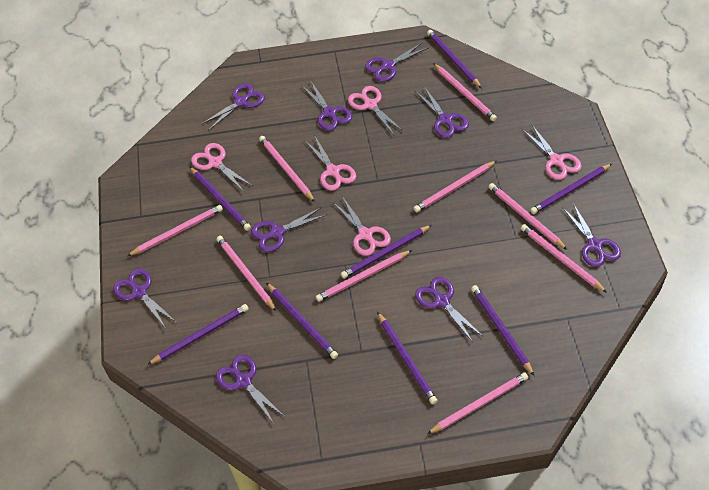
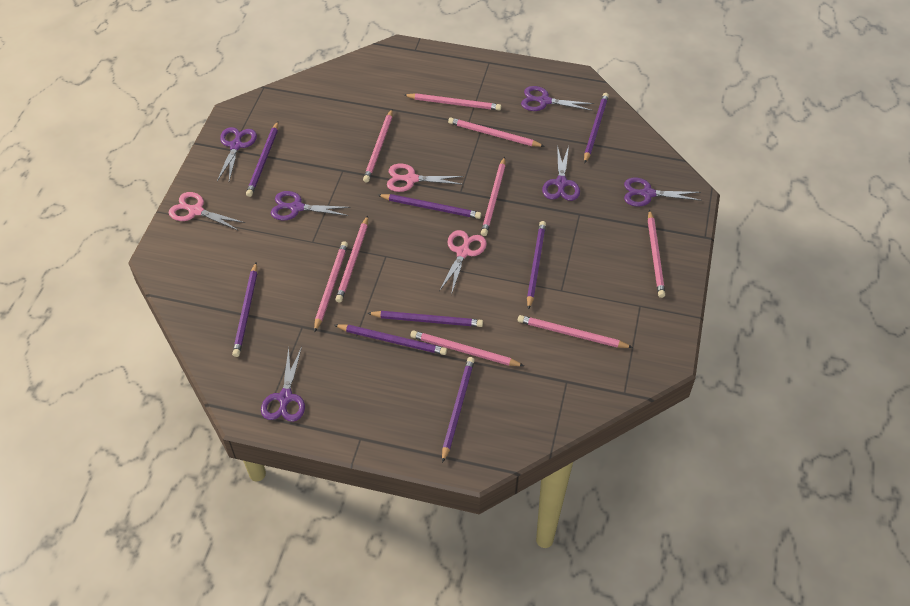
pink scissors: [191,143,253,192] [305,135,356,191] [334,196,391,256] [348,86,403,135] [523,125,582,180] = 5 -> [169,192,245,231] [387,164,464,192] [439,230,487,295] = 3
purple scissors: [113,269,176,329] [202,83,265,131] [216,355,285,424] [251,207,326,252] [301,80,352,131] [365,43,429,82] [415,87,469,138] [415,277,482,342] [562,203,621,267] = 9 -> [217,127,257,181] [261,347,305,422] [271,191,350,220] [521,86,594,111] [542,145,580,201] [624,178,702,207] = 6

